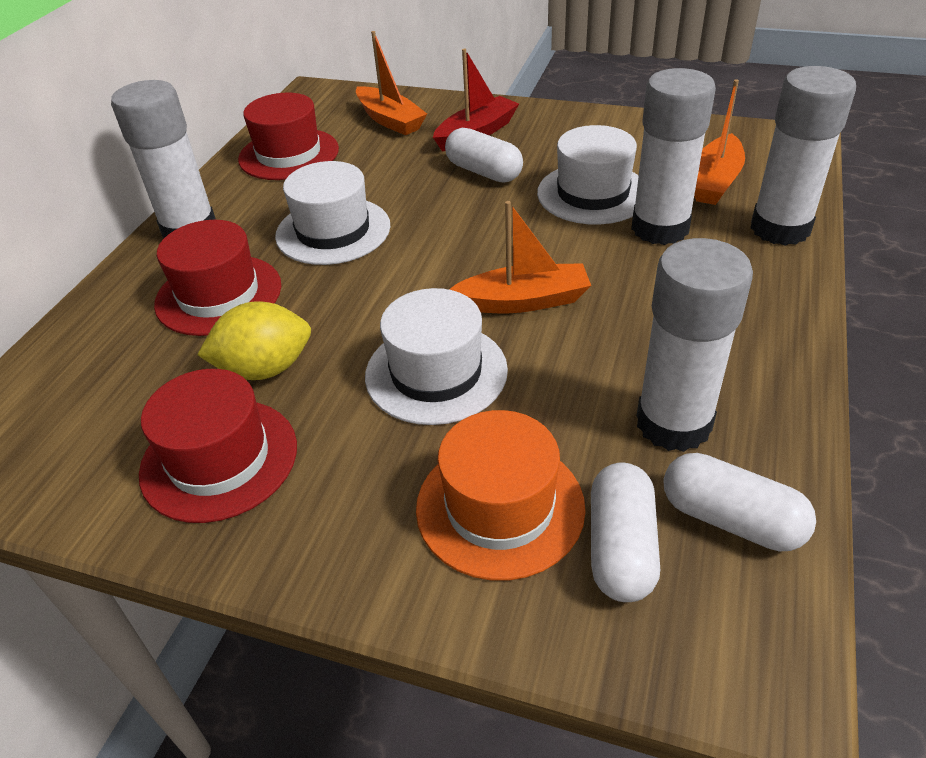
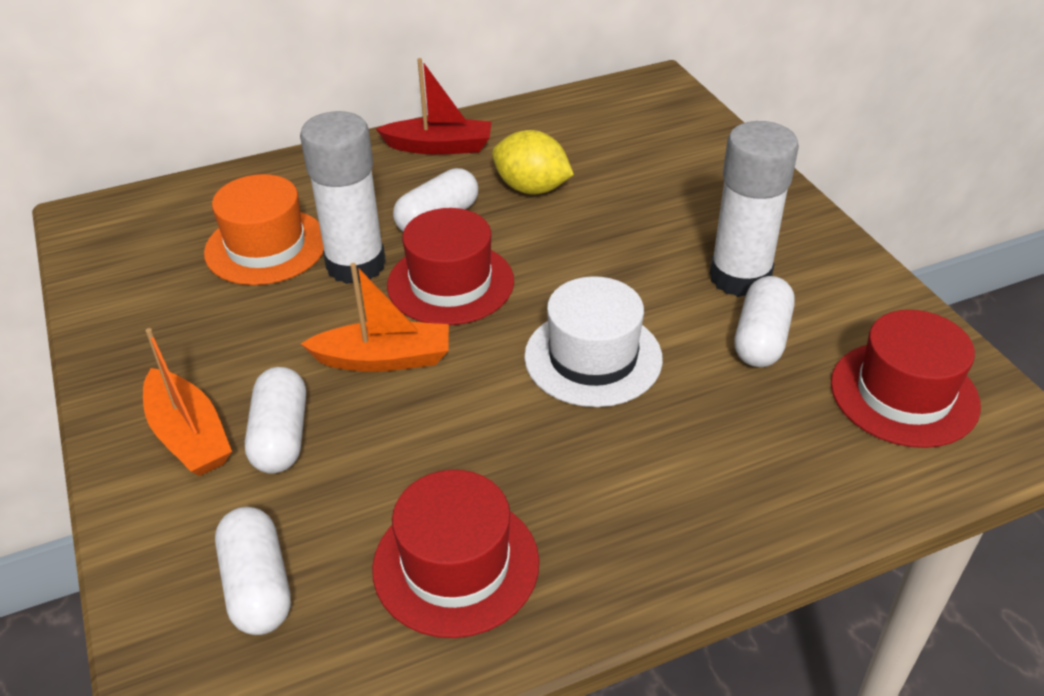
orange boat: [356,31,427,135] [449,201,591,313] [694,80,745,205] = 3 -> [143,328,232,476] [301,263,449,372] = 2
white capsule: [445,128,523,182] [591,462,660,602] [663,453,816,551] = 3 -> [215,507,291,635] [245,367,306,474] [393,168,478,232] [735,276,795,367] = 4
white glue stick: [111,80,216,238] [631,68,716,245] [637,238,753,452] [751,66,856,246] = 4 -> [300,111,386,284] [710,121,799,297] = 2
white hat: [275,161,390,265] [365,288,508,425] [537,125,639,225] = 3 -> [524,276,663,407] = 1

